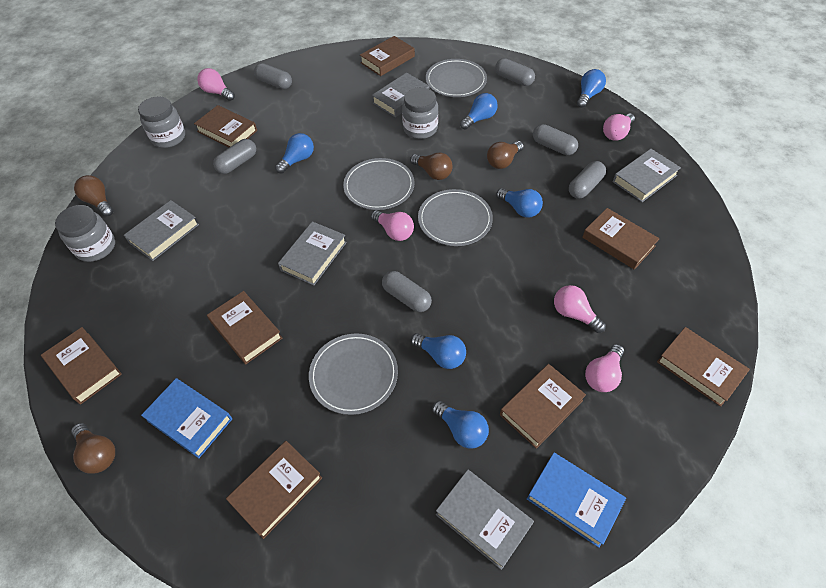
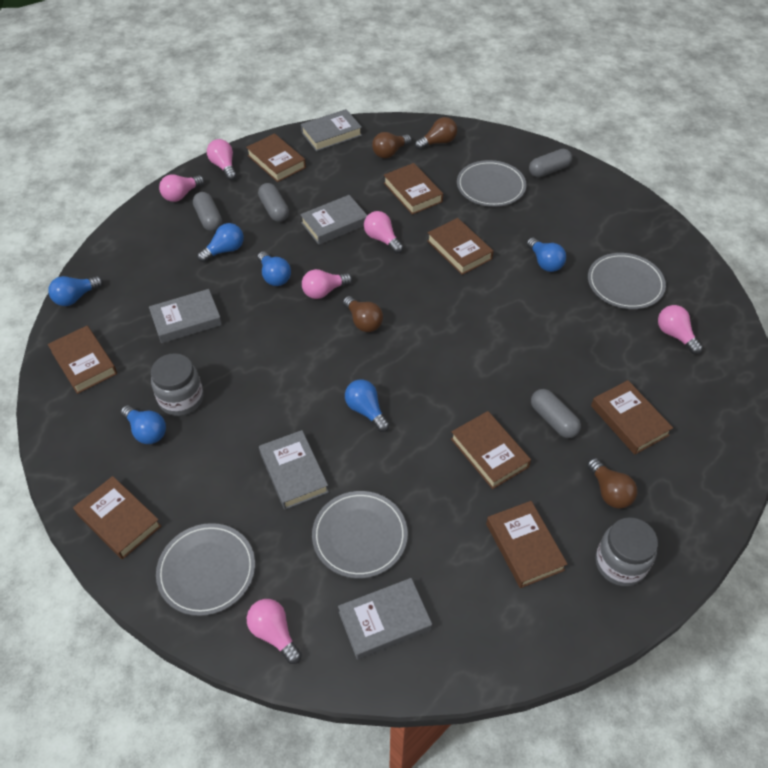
blue book: [141,378,232,458] [527,453,626,548] = 2 -> none = 0
grey capsule: [213,139,256,174] [254,63,292,89] [382,271,432,312] [495,58,535,86] [533,124,578,155] [569,161,606,199] = 6 -> [193,192,222,232] [258,183,289,222] [529,149,572,177] [531,389,581,438] = 4
grey jar: [55,205,115,262] [138,96,185,148] [402,87,438,139] = 3 -> [151,353,203,416] [595,517,658,586] = 2
pink light bulb: [197,68,235,101] [371,210,414,241] [554,285,606,333] [585,344,624,392] [603,113,635,141] = 5 -> [159,174,204,202] [207,139,237,180] [247,599,302,664] [302,269,352,299] [364,211,403,254] [658,305,703,354] = 6

